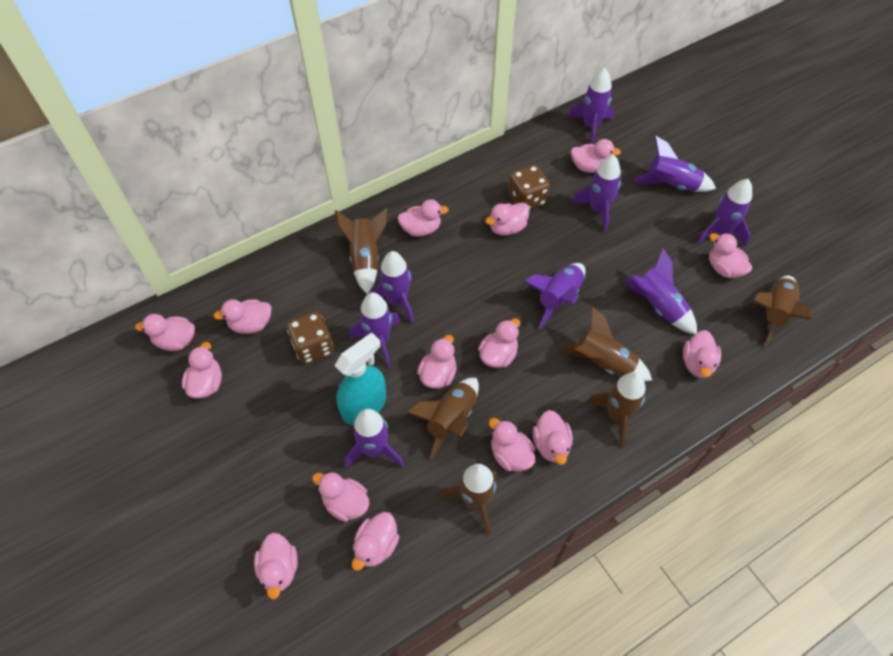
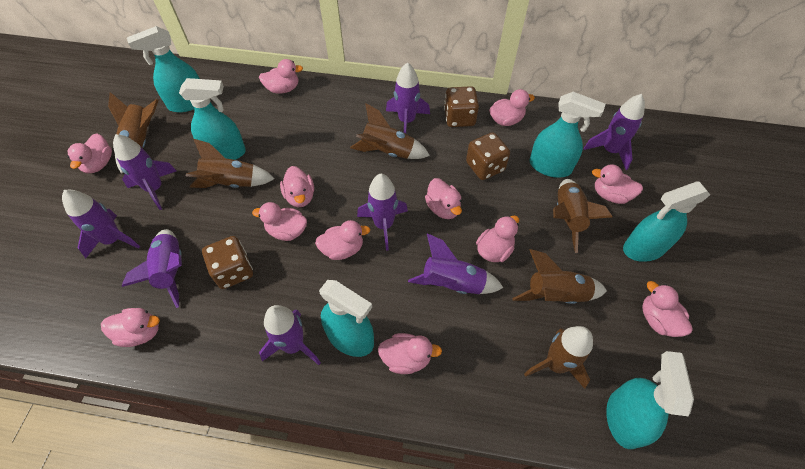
brown dice: [287,312,334,364] [508,165,550,210] = 2 -> [202,236,253,289] [444,86,479,127] [466,132,510,180] = 3
pink duck: [135,314,195,351] [182,342,222,398] [213,299,271,334] [254,533,298,600] [312,472,369,522] [352,512,399,571] [397,199,449,237] [417,335,457,389] [478,318,520,368] [485,202,530,236] [489,418,535,472] [533,410,573,465] [571,139,621,173] [683,330,721,378] [709,233,752,278] = 15 -> [67,133,112,173] [101,308,160,347] [252,202,307,241] [259,59,303,94] [280,166,314,207] [315,220,370,260] [378,333,442,374] [425,178,462,219] [476,215,519,262] [489,89,535,126] [592,164,643,204] [642,281,693,337] = 12
purple rocket: [344,409,404,468] [349,292,400,367] [368,251,414,324] [524,263,586,329] [569,68,615,144] [571,155,621,232] [623,248,697,334] [633,136,716,192] [696,179,752,246] = 9 -> [62,190,140,258] [113,134,176,210] [122,229,182,308] [259,305,321,365] [357,174,408,251] [386,62,430,134] [408,233,503,294] [583,94,645,170] = 8
turquoise spray bottle: [334,332,386,425] = 1 -> [127,26,200,112] [179,78,246,160] [319,280,374,357] [530,92,605,178] [606,351,694,449] [623,182,710,262] = 6

